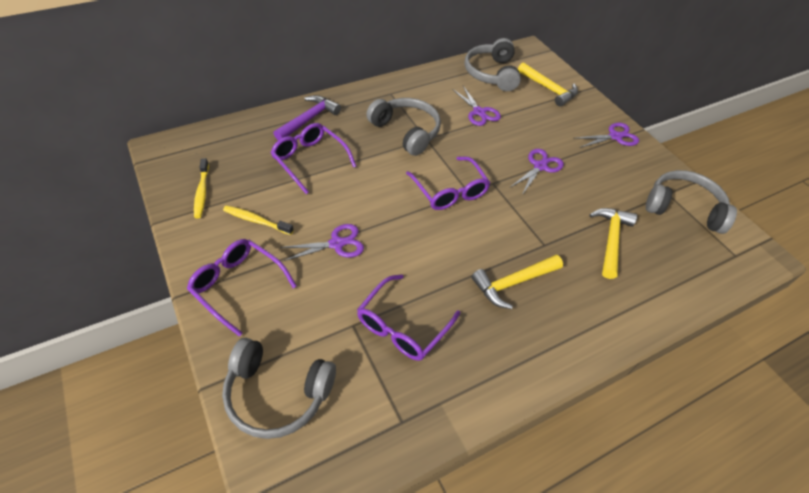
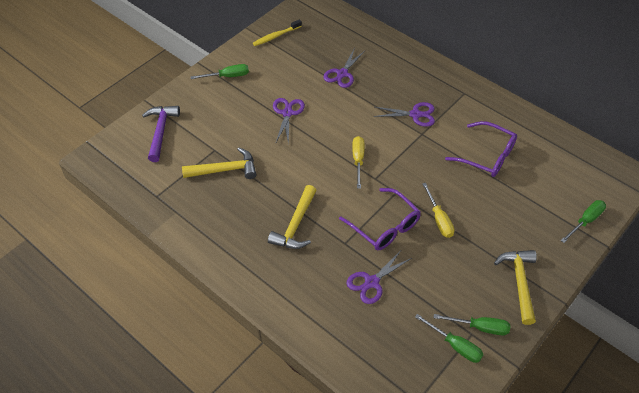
green screwdriver: none = 0 -> [190,64,249,79] [415,314,484,363] [434,314,510,335] [561,200,606,243] = 4
grey headphones: [222,338,336,439] [366,98,441,156] [465,38,521,91] [646,170,737,234] = 4 -> none = 0
purple glasses: [187,239,297,337] [271,123,357,194] [357,274,460,361] [406,156,490,210] = 4 -> [339,188,421,250] [445,121,517,177] = 2
yellow screwdriver: none = 0 -> [352,136,365,189] [422,183,455,238] = 2
yellow toothbrush: [194,158,209,218] [223,206,294,235] = 2 -> [253,19,302,46] = 1

